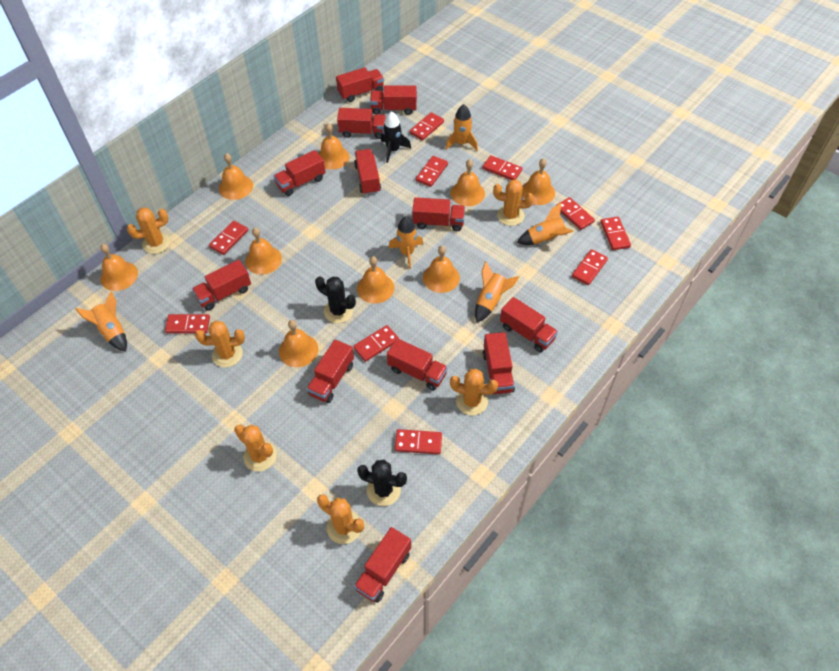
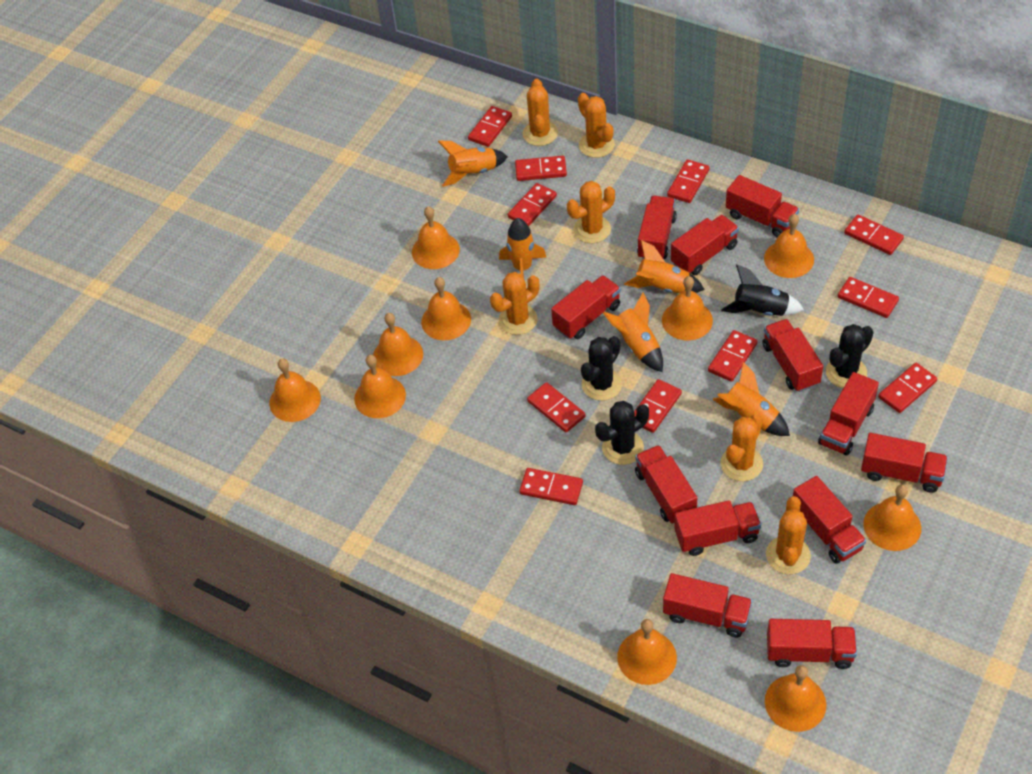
black cactus: [315,277,356,323] [357,460,407,506] = 2 -> [581,336,622,401] [595,401,649,465] [826,324,874,388] = 3
orange bell: [100,244,138,291] [219,153,253,200] [245,227,282,275] [279,320,318,367] [318,123,350,170] [357,256,394,304] [423,246,460,293] [451,159,485,206] [522,158,555,205] = 9 -> [269,359,321,422] [354,355,406,418] [373,313,423,376] [412,206,460,269] [421,277,471,340] [617,619,677,685] [662,276,713,341] [764,214,814,278] [765,665,826,732] [863,485,921,551] = 10
red domino: [165,314,210,333] [209,221,248,255] [353,325,399,362] [395,429,442,454] [410,112,444,140] [416,156,448,187] [482,155,523,180] [556,197,595,230] [572,249,608,285] [600,217,631,250] = 10 -> [468,106,512,147] [507,183,557,227] [515,156,567,181] [519,468,583,505] [527,382,586,433] [634,379,682,433] [667,159,709,203] [708,330,757,382] [838,277,899,318] [844,214,904,255] [878,363,937,413] = 11

